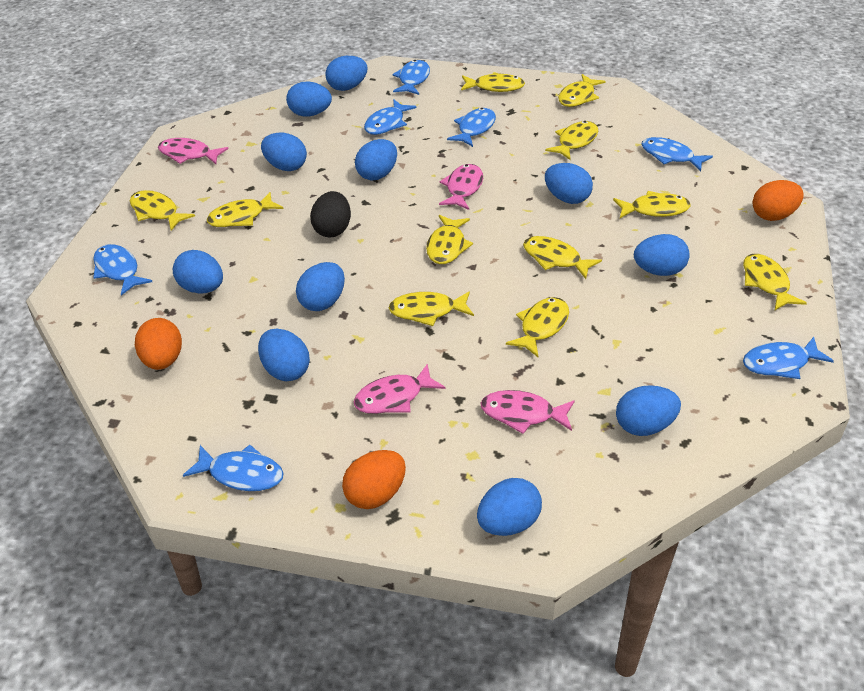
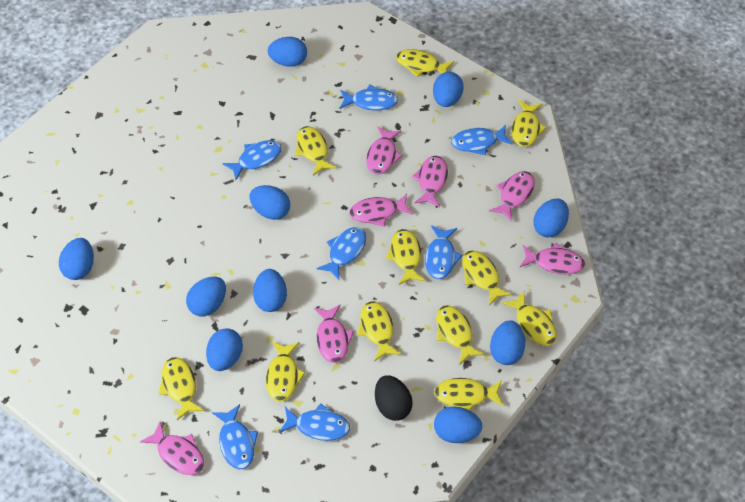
blue egg: [173,250,223,294] [258,329,310,381] [261,133,307,171] [286,81,332,117] [296,262,345,311] [326,56,368,91] [355,139,397,180] [477,478,542,536] [545,163,593,204] [616,385,681,436] [634,234,690,276] = 11 -> [59,238,94,280] [186,277,226,316] [206,328,243,371] [250,185,290,220] [253,269,287,312] [267,37,307,67] [433,72,464,107] [434,406,482,443] [490,320,525,365] [533,198,569,237] = 10
orange egg: [135,318,182,370] [342,450,406,509] [753,180,804,221] = 3 -> none = 0
pink fish: [158,138,228,164] [353,364,445,414] [439,164,483,210] [480,390,575,434] = 4 -> [140,422,204,475] [314,304,354,363] [349,194,413,227] [366,126,403,174] [412,156,448,207] [489,171,535,221] [520,242,585,275] = 7

